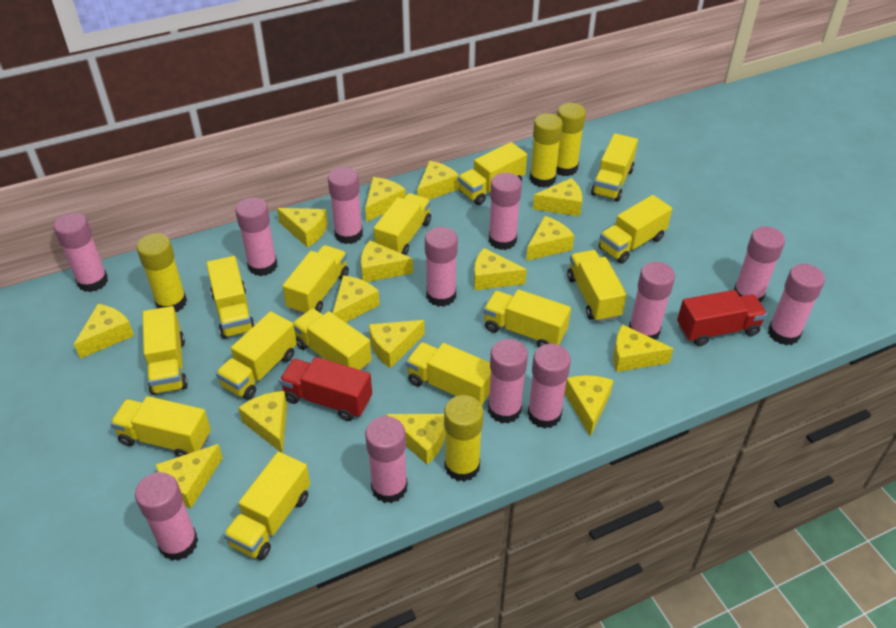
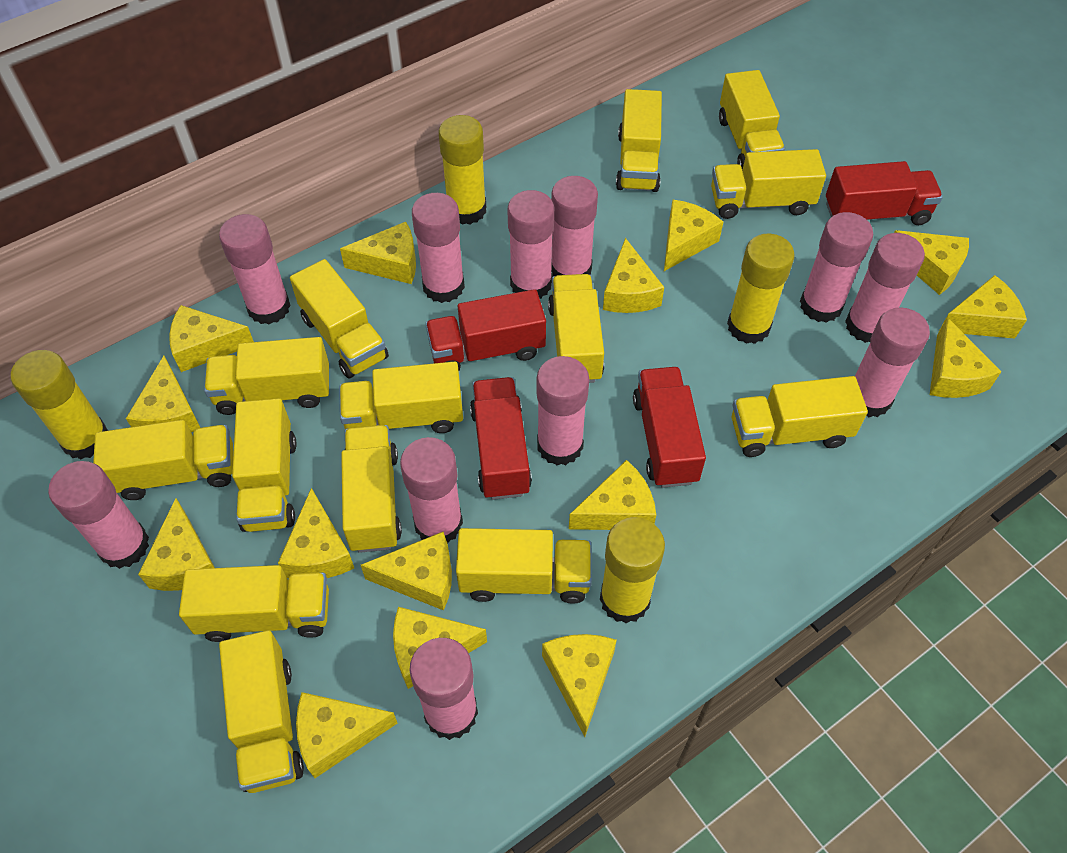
pink glue stick: [53,212,108,292] [135,472,198,561] [235,197,277,276] [328,167,363,244] [365,416,408,503] [425,227,458,307] [488,339,528,423] [489,173,522,250] [527,344,571,429] [629,262,675,339] [734,226,785,303] [768,264,825,345] = 12 -> [48,461,149,569] [219,214,291,324] [400,437,463,544] [409,638,478,740] [412,193,465,303] [507,190,554,299] [537,356,589,466] [551,176,598,277] [800,212,873,323] [845,233,925,343] [855,307,930,417] = 11
red truck: [279,357,372,421] [677,290,767,346] = 2 -> [425,289,546,371] [470,377,532,500] [633,367,706,488] [826,161,943,225] = 4

